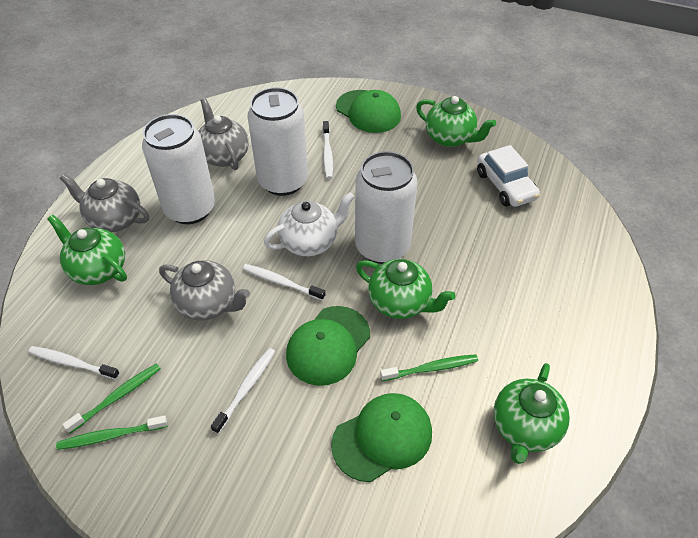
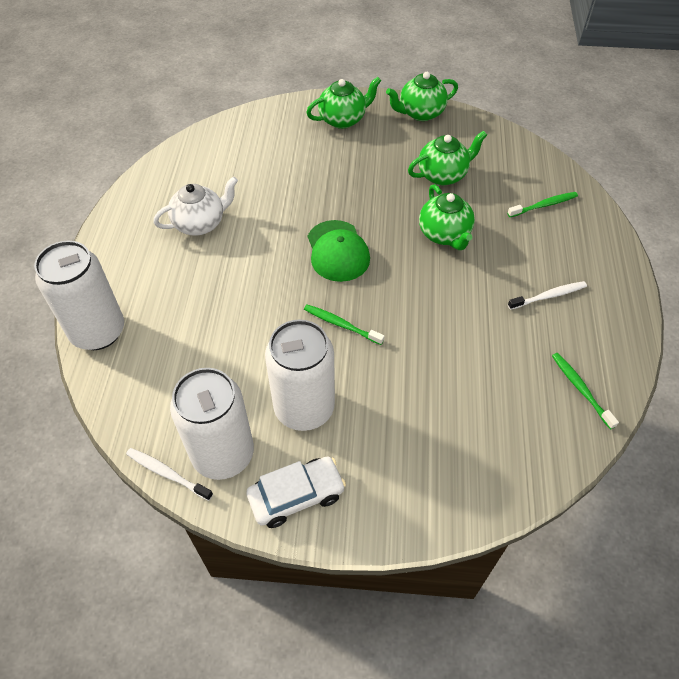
green cap: [286,306,370,386] [331,393,432,482] [336,90,401,133] = 3 -> [308,220,370,282] = 1
grey teapot: [60,174,149,232] [159,260,250,321] [198,99,249,170] = 3 -> none = 0
white toothbrush: [28,346,120,380] [211,348,275,434] [243,264,325,301] [323,121,333,179] = 4 -> [126,448,213,501] [508,281,587,310] = 2

